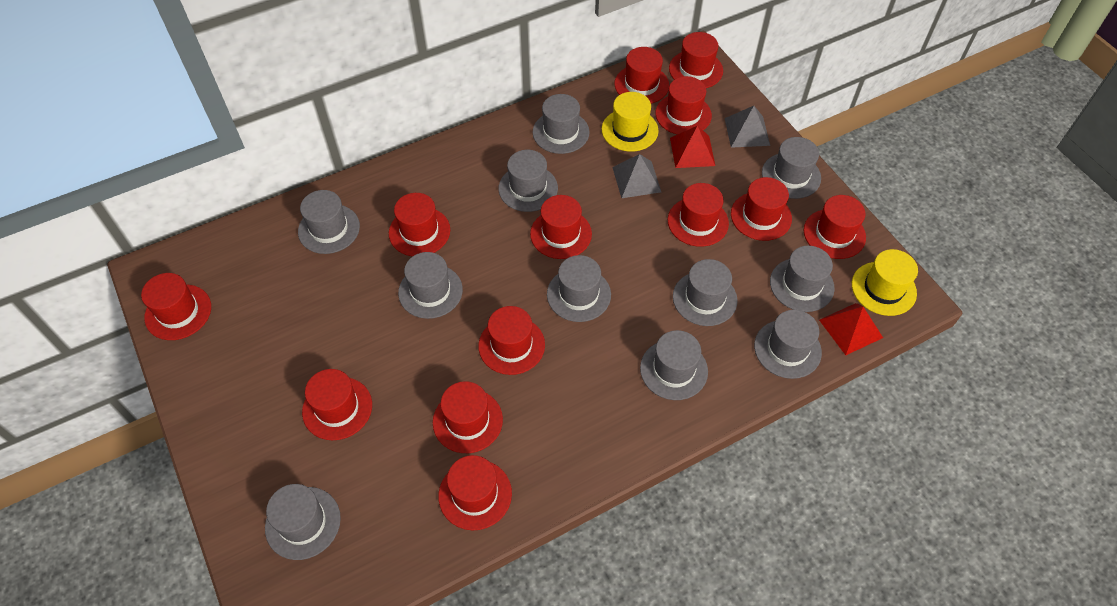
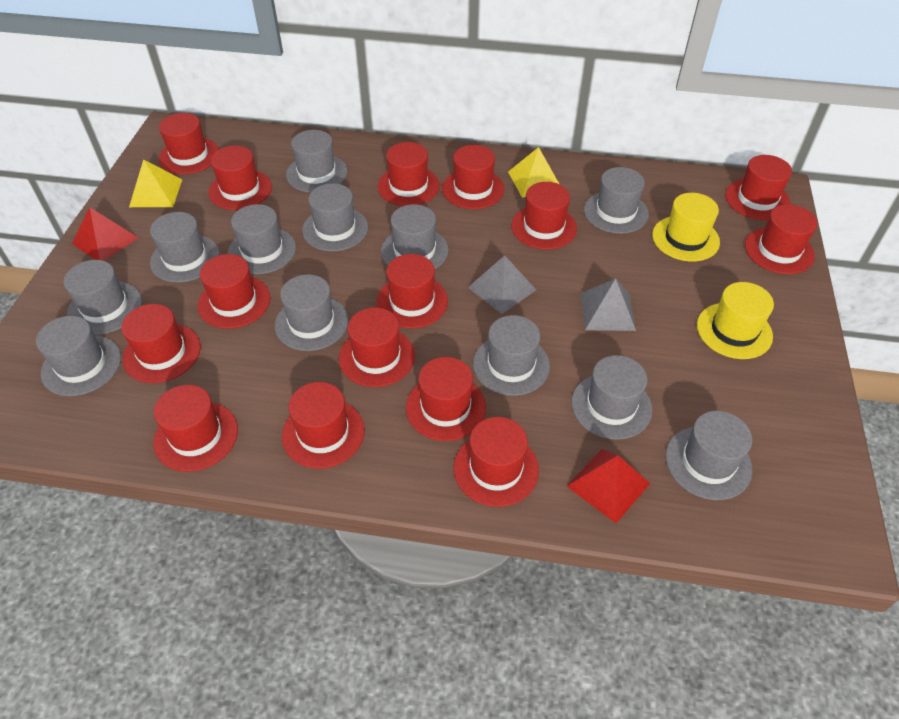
grey hat: [265,484,341,560] [298,190,360,254] [398,252,463,319] [498,150,558,212] [532,94,590,154] [547,255,611,322] [640,330,708,400] [673,259,737,326] [754,310,822,379] [762,137,821,199] [770,246,835,312] = 11 -> [36,316,121,396] [64,260,142,335] [150,212,220,283] [228,204,296,274] [275,274,349,351] [286,130,347,193] [302,183,368,251] [381,204,449,269] [473,315,550,396] [571,355,652,440] [584,167,649,234] [666,411,753,500] = 12
red hat: [141,273,211,340] [302,369,372,440] [389,193,450,257] [433,381,503,453] [438,455,512,530] [478,306,545,375] [530,195,592,259] [614,47,669,104] [655,76,712,135] [668,183,729,247] [669,32,723,88] [731,177,792,241] [804,195,866,259] = 13 -> [121,304,201,383] [153,385,238,472] [158,113,219,174] [197,254,270,329] [208,146,272,210] [282,382,365,469] [339,308,415,387] [376,254,448,328] [378,142,440,206] [406,357,486,441] [442,145,504,209] [454,417,539,507] [511,182,577,249] [725,155,792,220] [745,204,817,274] = 15
yellow pyramid: none = 0 -> [129,159,183,207] [508,147,559,198] = 2

